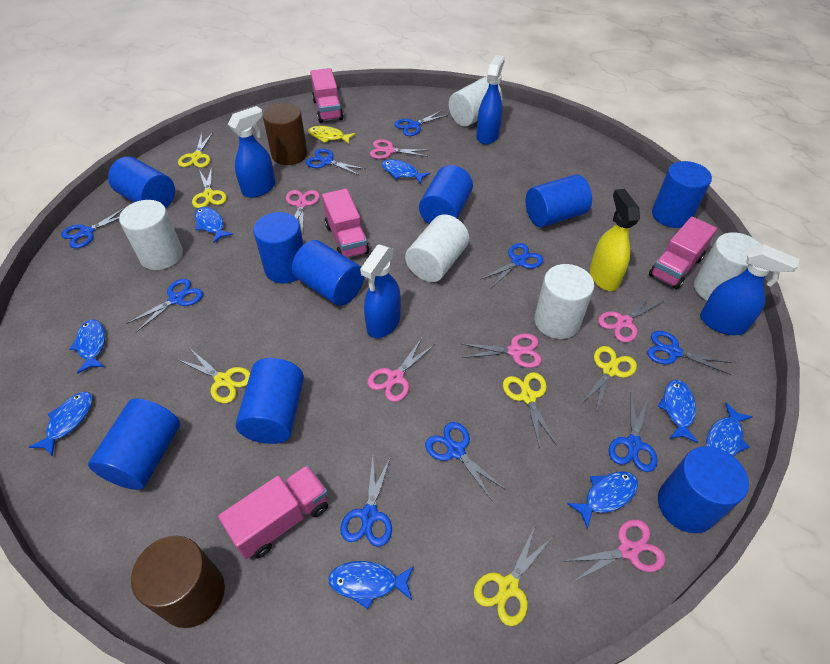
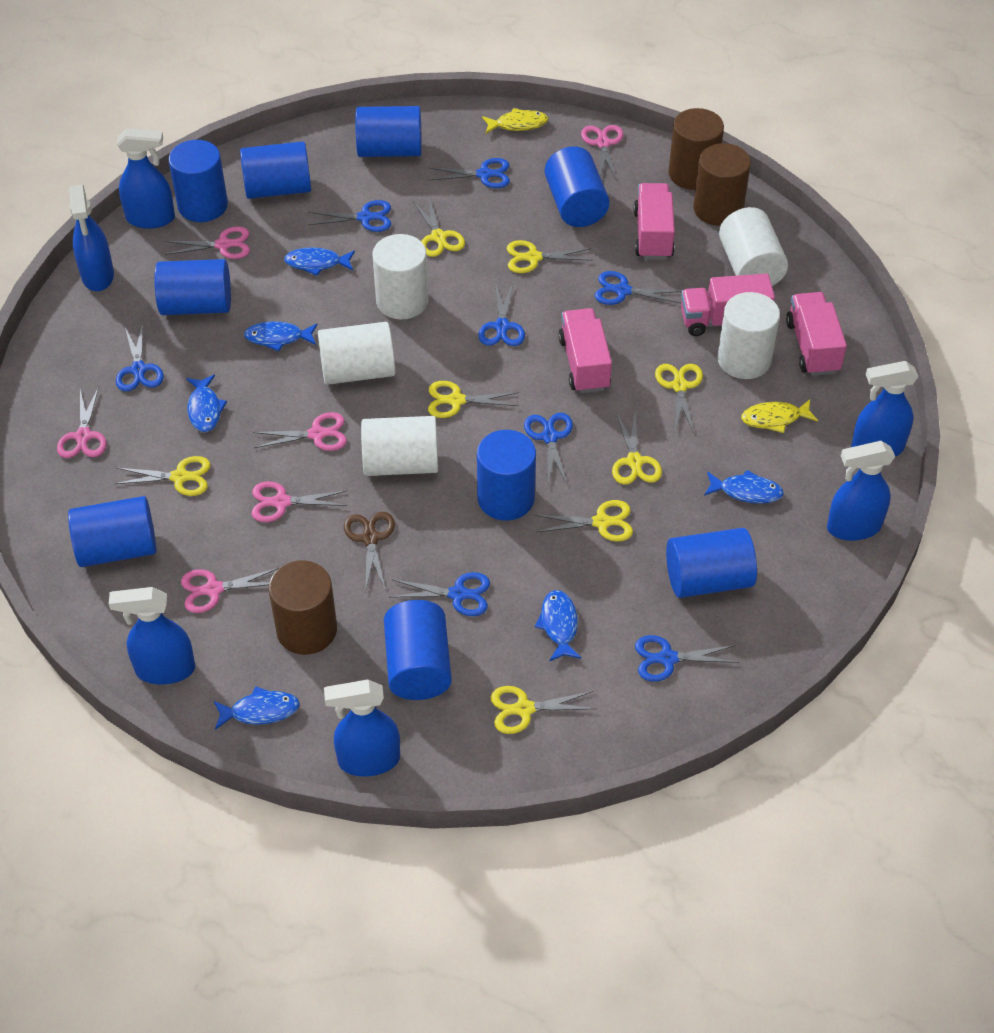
blue fish: [29,392,93,457] [69,319,105,374] [195,207,233,243] [328,561,414,609] [382,159,430,184] [567,471,638,529] [658,380,699,443] [706,403,753,456] = 8 -> [186,375,227,432] [214,686,300,730] [244,321,317,352] [284,247,355,276] [535,590,581,661] [704,470,784,504] = 6
blue scissors: [61,207,126,248] [126,279,203,332] [306,148,365,176] [340,455,392,547] [394,110,448,136] [425,422,506,502] [480,243,543,288] [609,395,658,472] [647,331,732,375] = 9 -> [116,324,164,392] [308,200,391,232] [391,572,490,616] [428,158,510,188] [478,282,525,346] [524,413,573,485] [595,271,681,305] [635,635,739,682] = 8
blue spray bottle: [228,106,275,198] [360,244,401,338] [476,55,505,145] [700,244,799,335] = 4 -> [69,184,114,291] [109,587,195,684] [117,128,175,229] [324,680,400,777] [827,441,895,541] [851,361,918,457] = 6
brown cylinder: [131,536,225,628] [263,103,307,165] = 2 -> [269,560,337,655] [669,108,724,190] [693,143,751,226] = 3
brown scissors: none = 0 -> [344,512,395,592] = 1
yellow fish: [308,126,356,144] = 1 -> [482,108,548,133] [741,399,818,433] = 2
yellow scissors: [177,349,250,403] [178,132,213,168] [192,167,227,208] [474,524,552,626] [503,372,557,448] [581,346,637,412] = 6 -> [114,456,210,496] [413,198,465,257] [428,381,519,418] [491,686,597,734] [507,240,593,273] [535,500,633,542] [612,413,662,485] [655,364,703,433] = 8
yellow spray bottle: [590,189,640,291] = 1 -> none = 0

